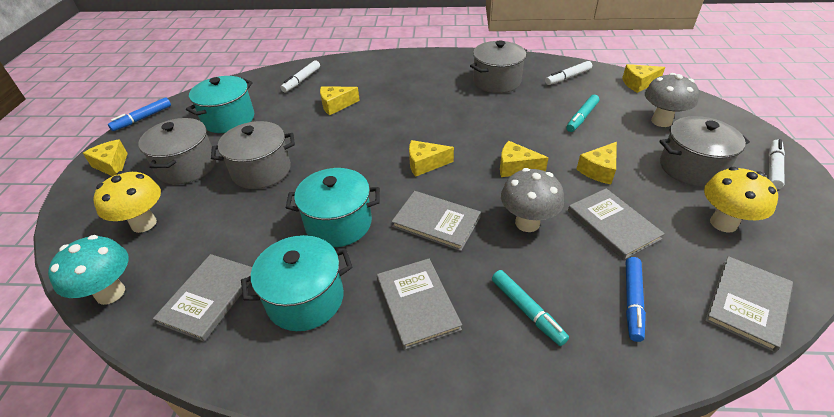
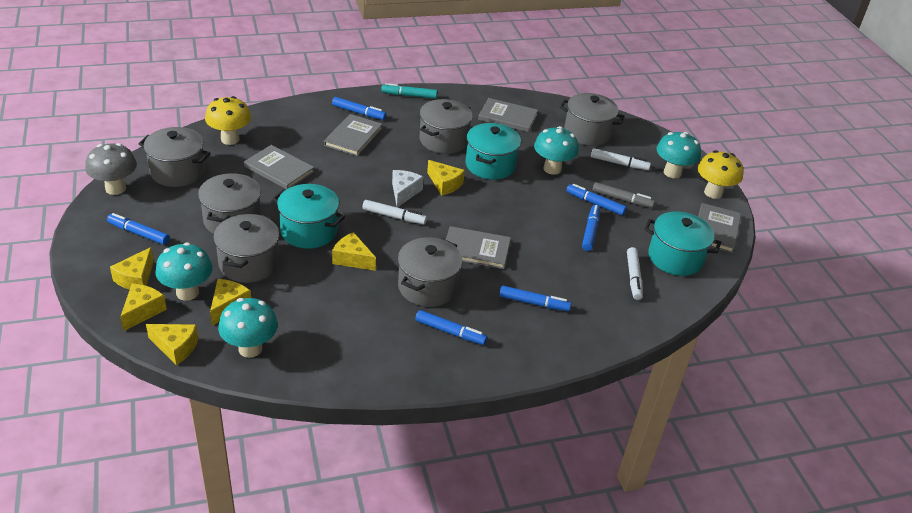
blue marker: [108,97,171,131] [626,257,646,342] = 2 -> [107,213,170,245] [332,97,386,120] [415,310,487,345] [499,286,571,311] [566,184,627,216] [582,205,600,251] = 6
grey marker: none = 0 -> [592,182,655,208] = 1
grey mushroom: [501,168,564,232] [645,73,699,127] = 2 -> [85,143,137,195] = 1
grey pot: [138,118,216,185] [211,121,295,189] [470,40,527,93] [659,116,750,187] = 4 -> [138,127,211,187] [198,173,261,234] [213,213,280,283] [398,237,462,307] [420,99,473,154] [560,93,625,146] = 6
turquoise marker: [492,270,569,346] [566,95,599,132] = 2 -> [381,83,437,99] = 1
turquoise mushroom: [48,235,129,305] = 1 -> [155,242,212,301] [218,298,278,358] [534,126,579,175] [657,132,701,178] = 4
white cheese: none = 0 -> [392,170,424,207] = 1

